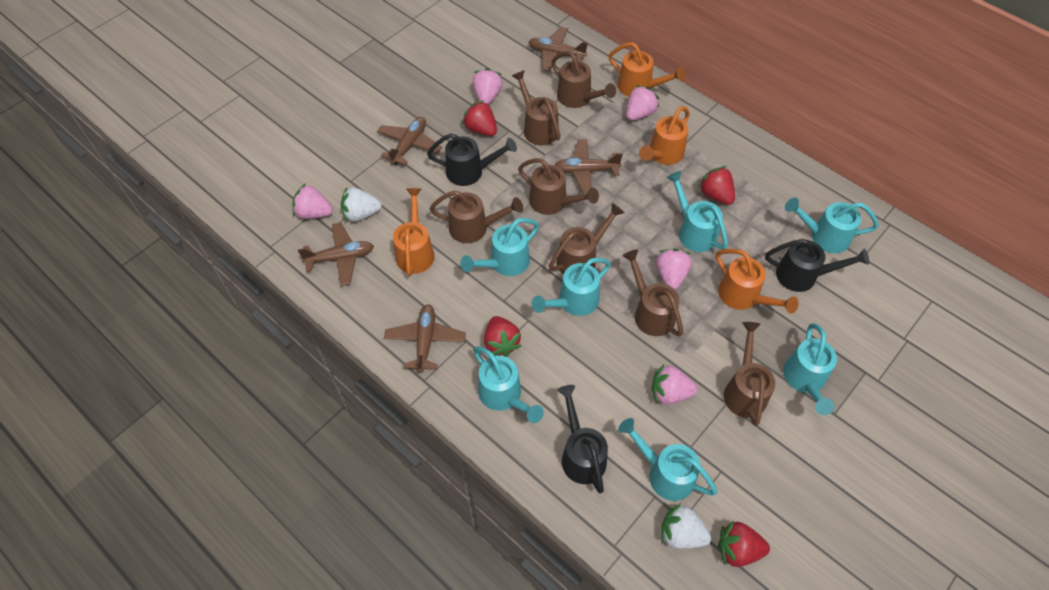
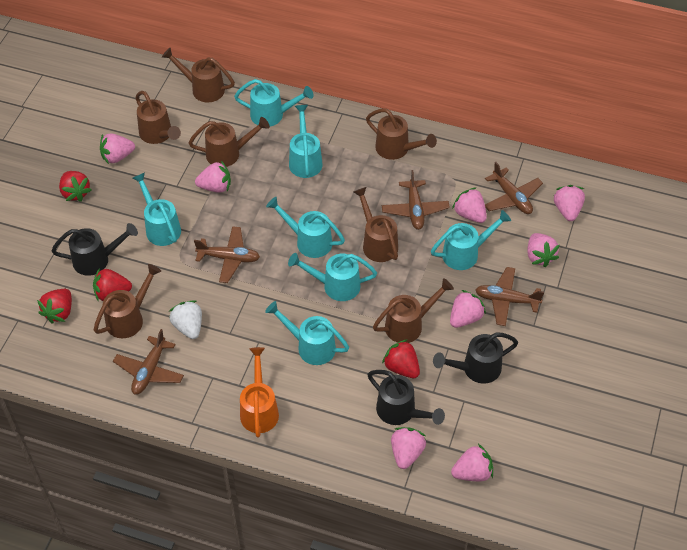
orange watering can: [393,188,435,276] [608,42,686,97] [639,106,690,165] [716,249,799,314] = 4 -> [240,347,279,438] = 1
pink strawberry: [292,183,333,219] [472,68,503,104] [626,85,659,121] [652,364,697,404] [656,248,692,290] = 5 -> [100,133,135,164] [195,161,231,193] [391,427,426,469] [450,290,486,328] [451,444,493,481] [452,187,487,223] [527,233,560,267] [554,185,585,221] = 8
white strawberry: [341,187,382,222] [661,503,711,549] = 2 -> [169,300,202,339] = 1

